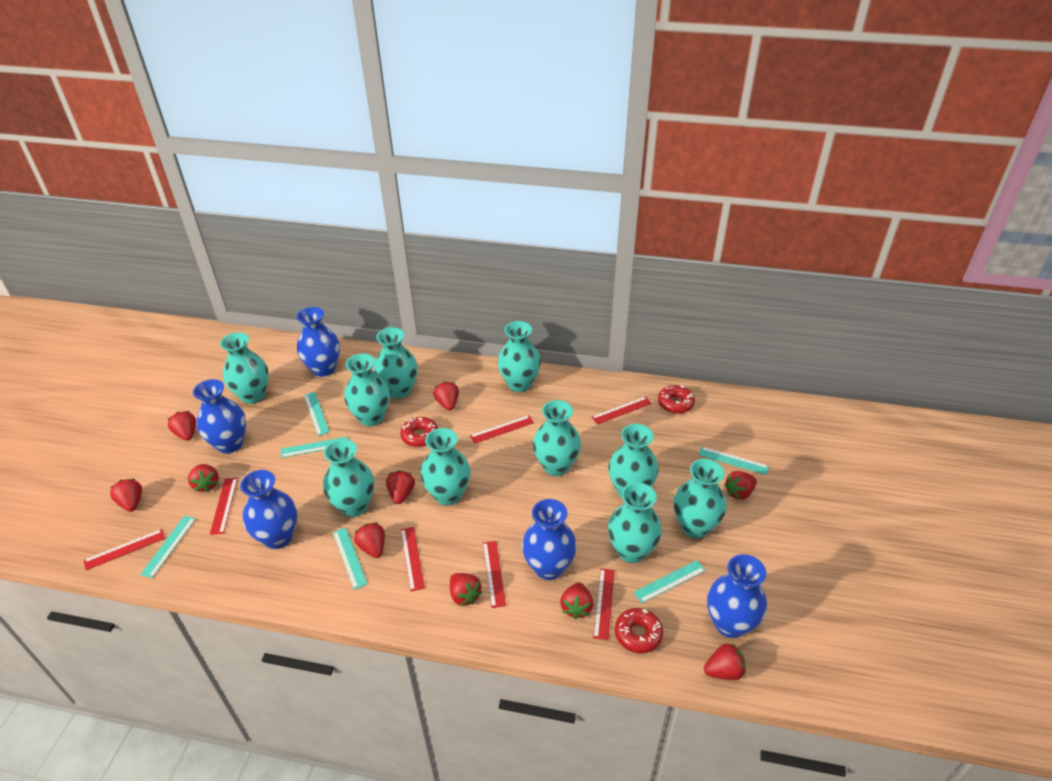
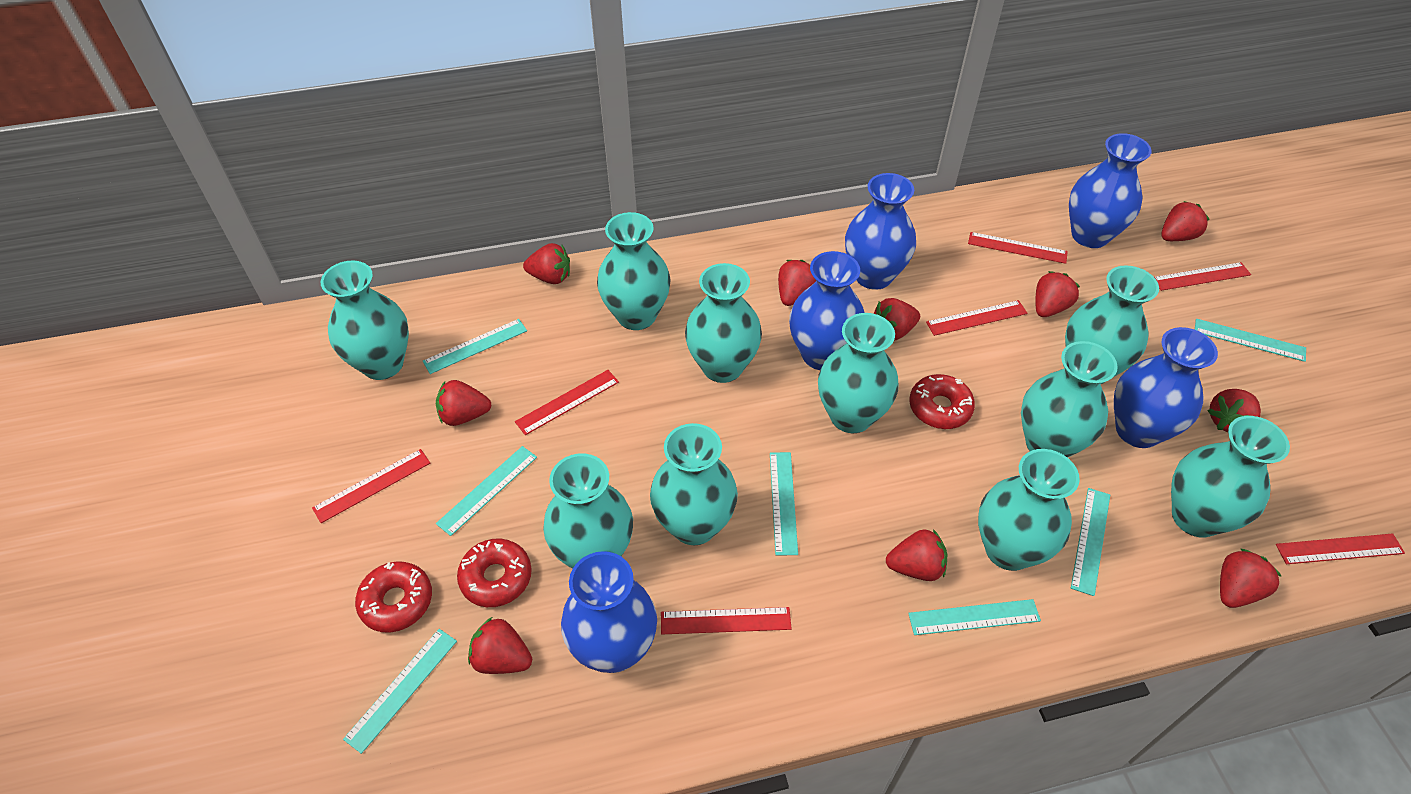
turquoise ruler: [140,516,196,578] [281,437,348,458] [304,392,330,436] [333,528,368,590] [633,560,706,603] [698,446,769,475] = 6 -> [343,629,457,754] [423,319,527,374] [436,446,537,536] [770,452,798,555] [908,599,1041,635] [1071,488,1110,596] [1195,319,1306,362] = 7

